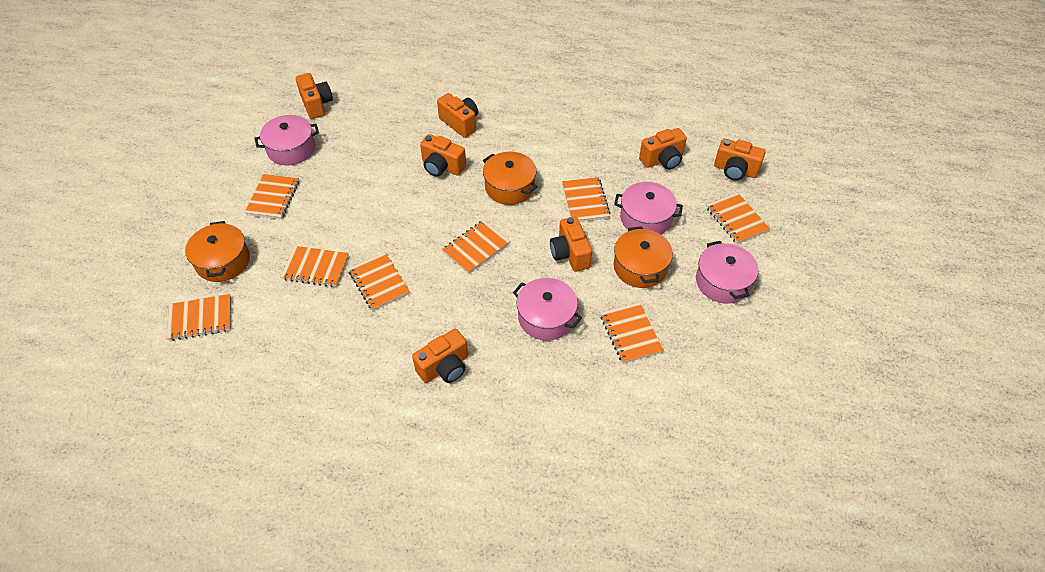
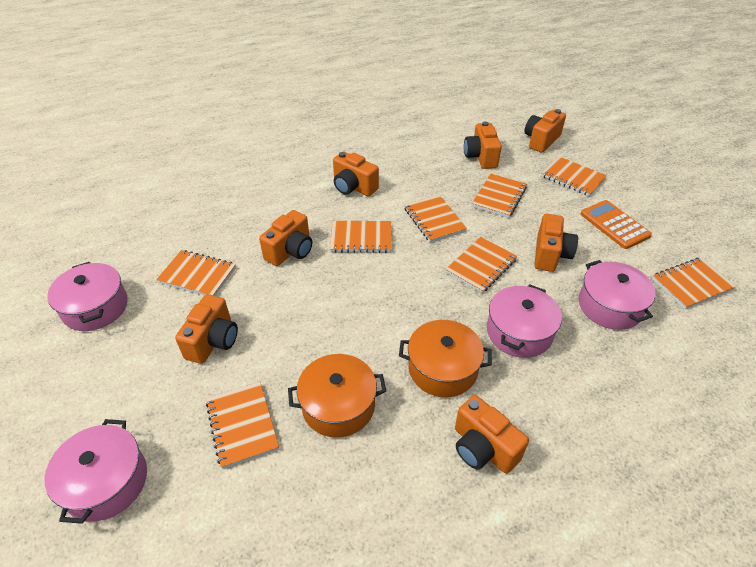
orange calculator: none = 0 -> [581,200,652,249] = 1
orange pot: [185,221,250,282] [483,152,537,205] [613,226,673,288] = 3 -> [288,354,386,438] [399,320,492,397] = 2

